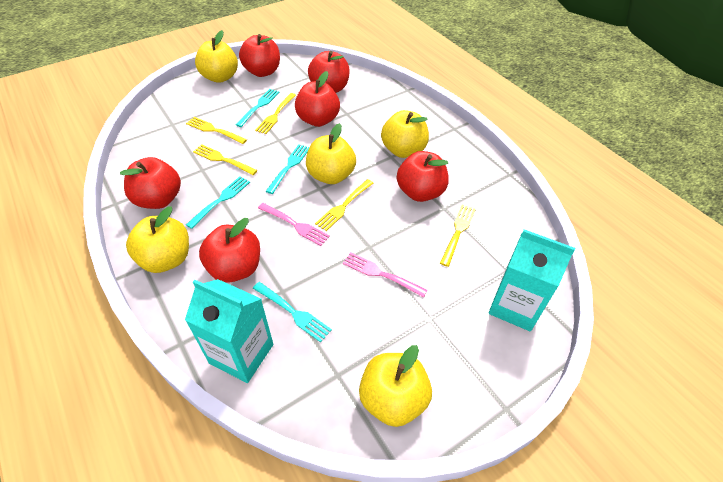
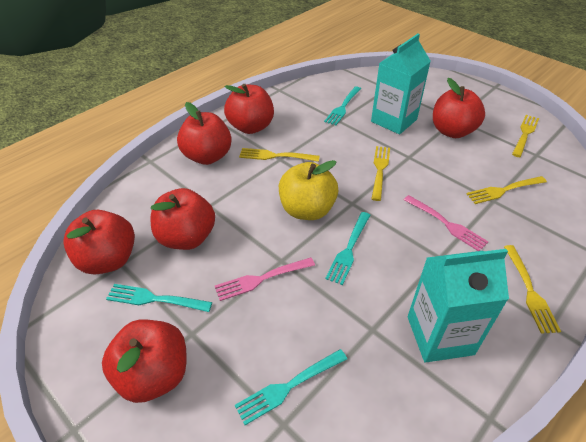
yellow apple: [126,206,189,273] [195,30,238,83] [306,123,356,184] [359,345,432,427] [381,110,429,158] = 5 -> [279,160,338,220] = 1

